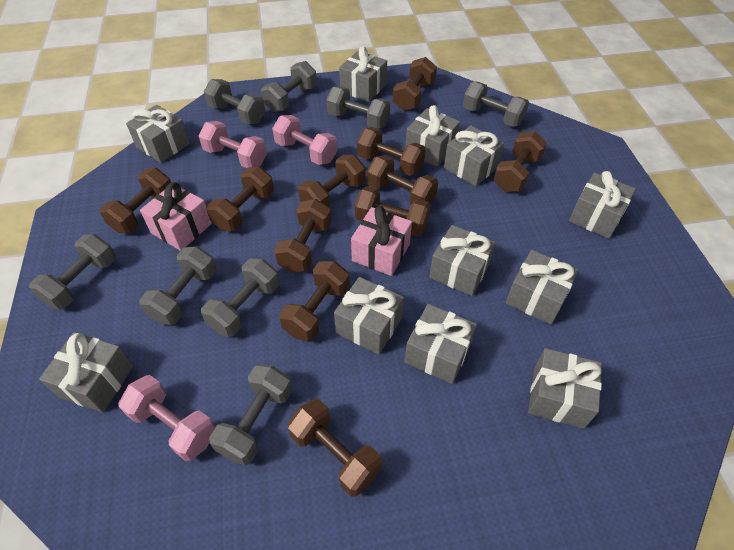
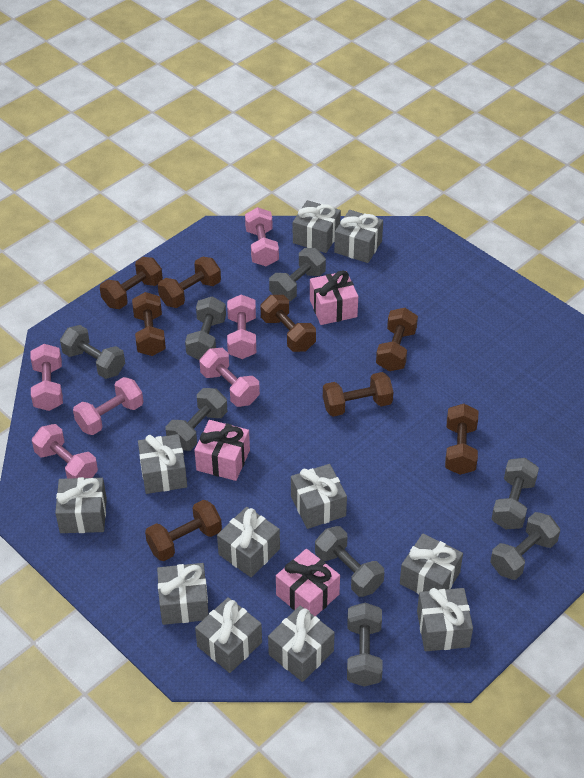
brown dumbbell: [100,168,171,233] [207,166,274,231] [274,199,331,273] [279,261,350,341] [288,399,382,497] [298,155,365,207] [355,186,431,236] [357,127,426,176] [367,155,438,205] [393,57,437,111] [494,131,547,192] = 11 -> [100,257,163,309] [132,292,166,356] [145,500,222,561] [158,256,221,308] [261,295,316,352] [323,372,393,417] [376,308,418,371] [445,404,478,475] = 8
pink dumbbell: [118,375,215,461] [198,121,267,168] [272,115,337,165] = 3 -> [30,344,63,411] [32,424,98,479] [73,377,143,435] [199,348,260,407] [227,294,256,359] [245,207,279,266] = 6
pink gift: [140,182,212,251] [351,206,412,276] = 2 -> [194,420,250,481] [276,549,340,616] [310,270,358,325] = 3

